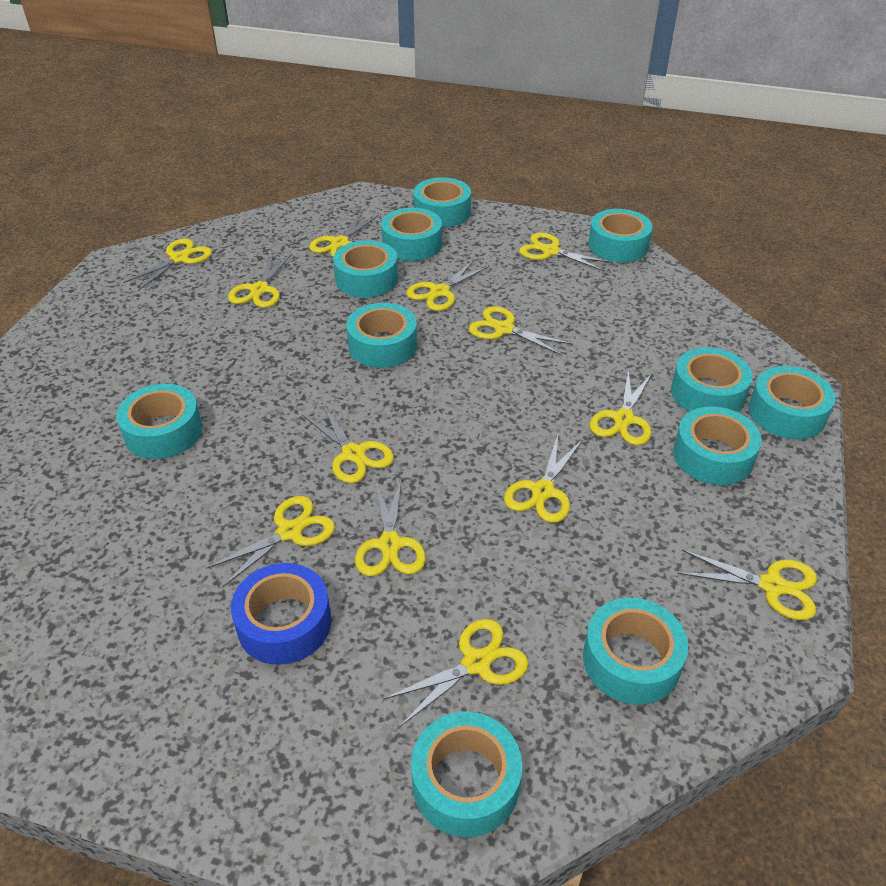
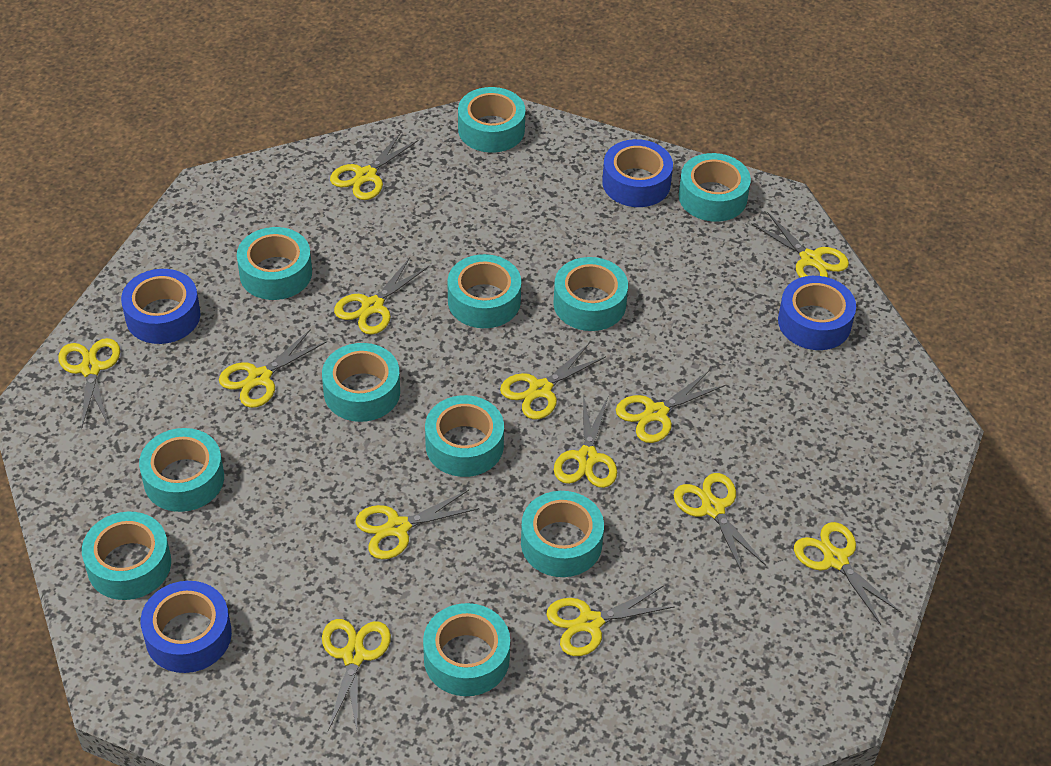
blue tape: [231,563,331,665] = 1 -> [121,269,201,344] [141,581,232,673] [602,139,673,207] [778,276,856,350] = 4

